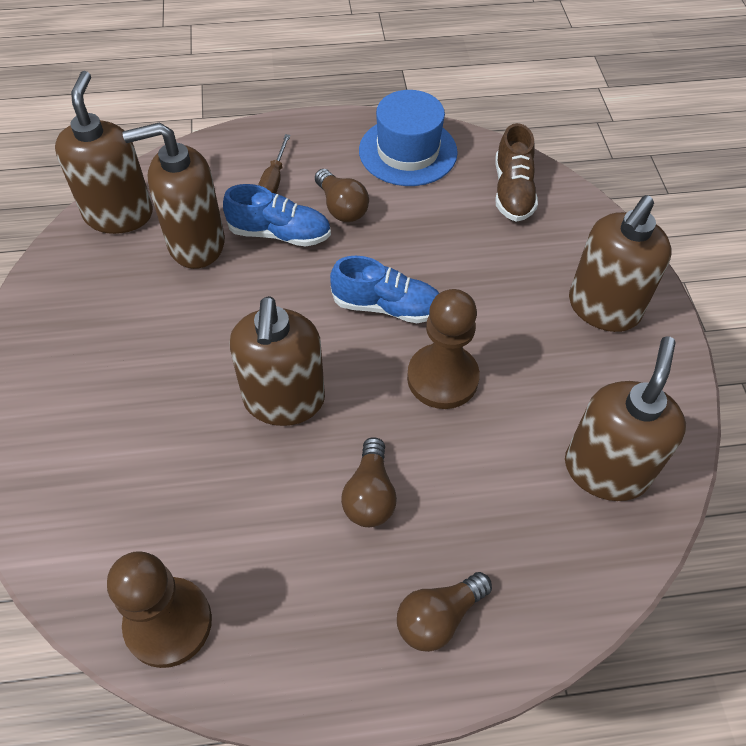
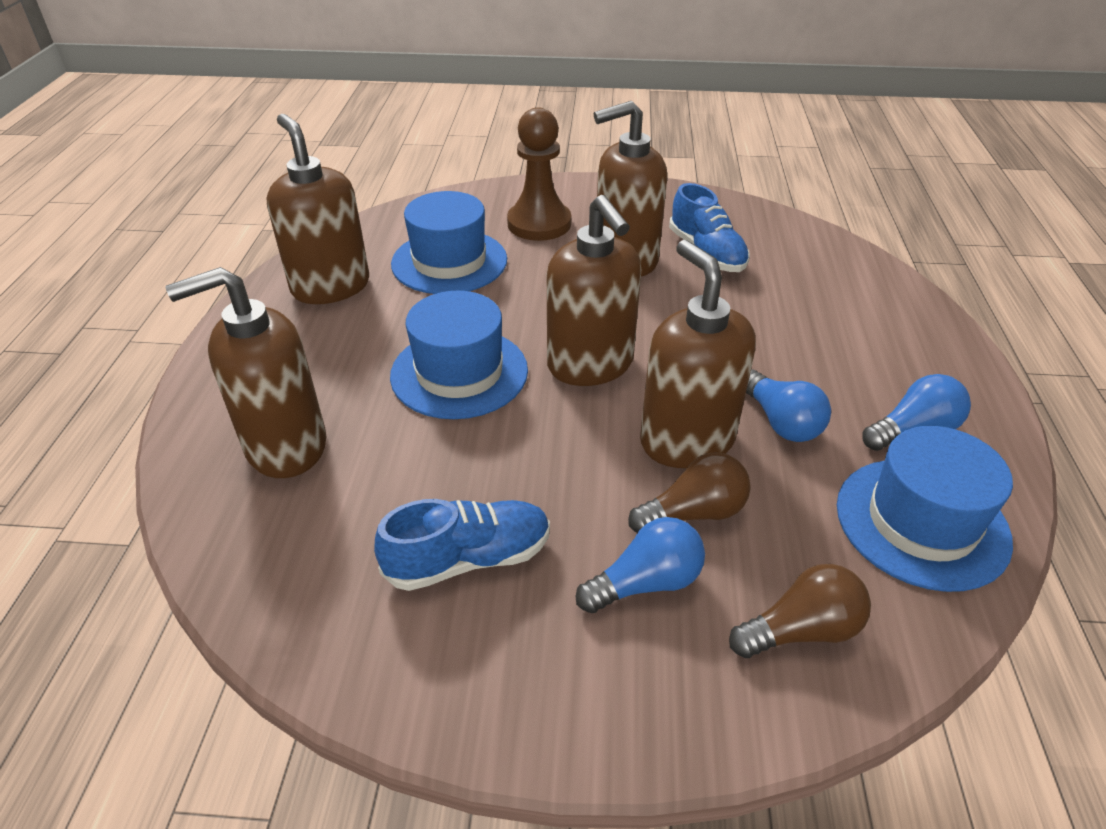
blue hat: [359,90,458,186] = 1 -> [390,291,528,419] [391,191,507,294] [837,426,1013,592] = 3
blue light bulb: none = 0 -> [576,517,705,613] [746,370,831,442] [863,374,971,451] = 3
brown light bulb: [315,169,369,222] [341,437,397,527] [397,572,492,652] = 3 -> [628,452,751,533] [729,564,871,658] = 2
brown pawn: [107,551,212,668] [407,289,480,409] = 2 -> [507,108,571,241] = 1
brown screwdriver: [258,134,290,194] = 1 -> none = 0
brown shoe: [495,123,538,222] = 1 -> none = 0

